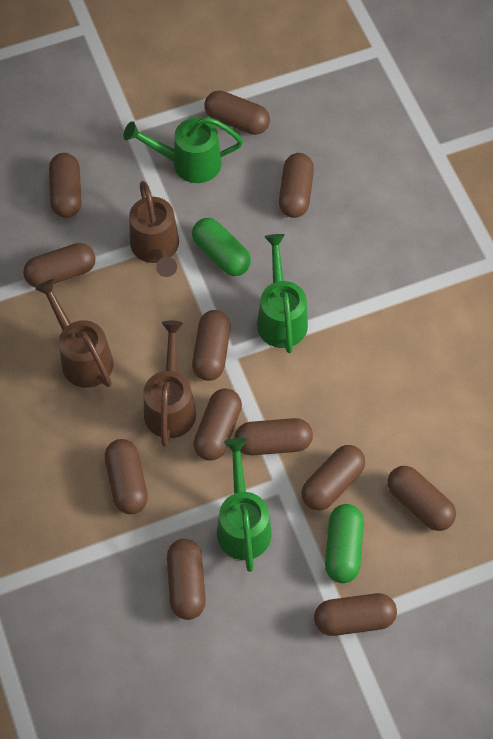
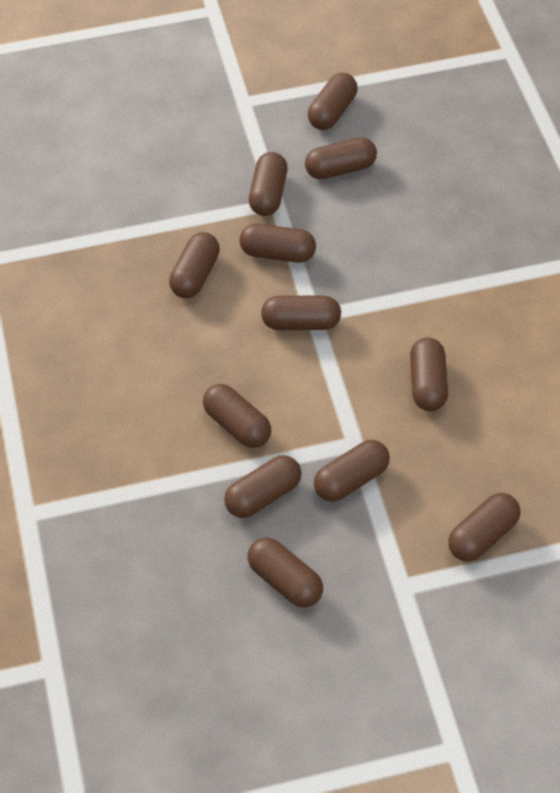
brown watering can: [35,279,113,388] [129,181,179,277] [144,321,196,447] = 3 -> none = 0
green capsule: [192,218,251,276] [325,504,364,583] = 2 -> none = 0
green watering can: [123,117,243,183] [217,438,272,572] [257,234,308,353] = 3 -> none = 0

